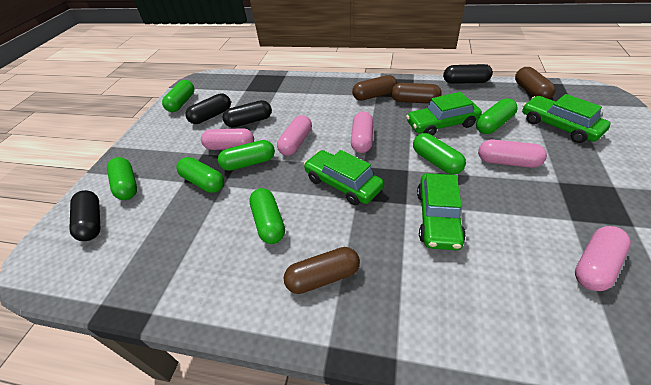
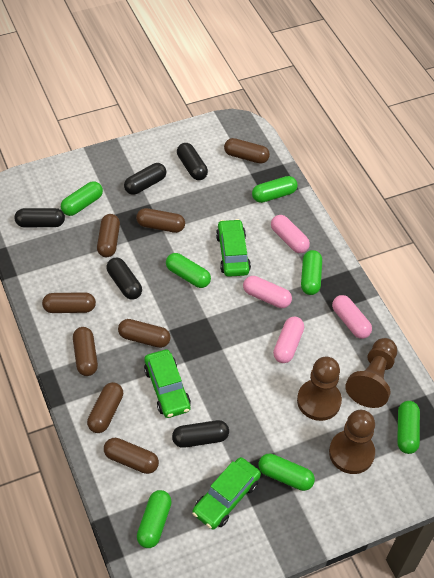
black capsule: [70,190,100,241] [185,93,231,124] [222,100,272,128] [443,64,493,84] = 4 -> [15,208,65,227] [106,258,142,300] [124,163,166,195] [172,420,229,448] [177,143,208,180] = 5
brown capsule: [284,247,360,294] [352,75,397,101] [391,83,442,104] [515,67,556,99] = 4 -> [42,292,96,313] [73,327,98,376] [87,382,123,433] [97,214,120,257] [104,438,159,474] [118,319,171,348] [136,208,185,233] [224,138,270,164] = 8
brown pawn: none = 0 -> [297,357,342,421] [329,410,375,474] [345,338,397,408] = 3
green car: [304,150,384,205] [406,92,482,136] [417,173,466,250] [522,94,611,143] = 4 -> [144,350,191,418] [192,457,261,530] [216,219,251,277] = 3
pink capsule: [201,128,254,150] [277,115,312,156] [351,111,373,153] [478,139,547,168] [575,226,631,291] = 5 -> [243,276,292,308] [271,215,310,253] [273,317,304,363] [332,295,372,339] = 4

